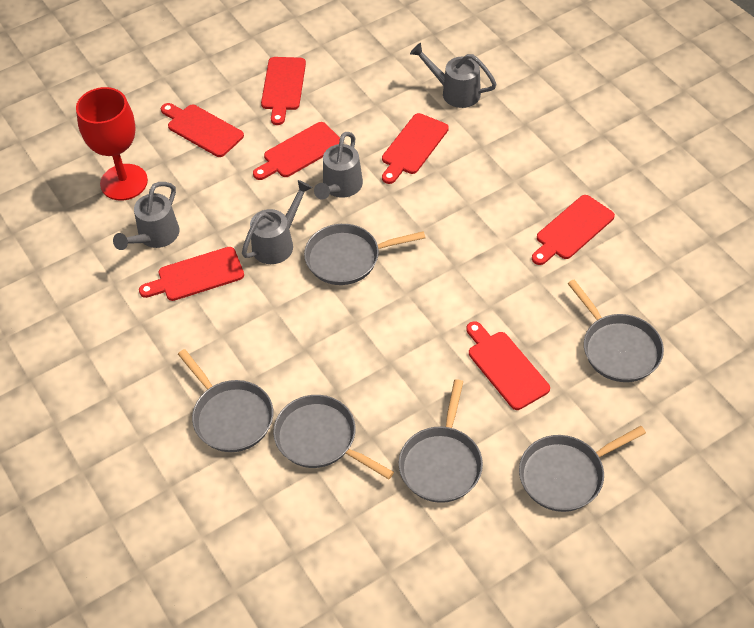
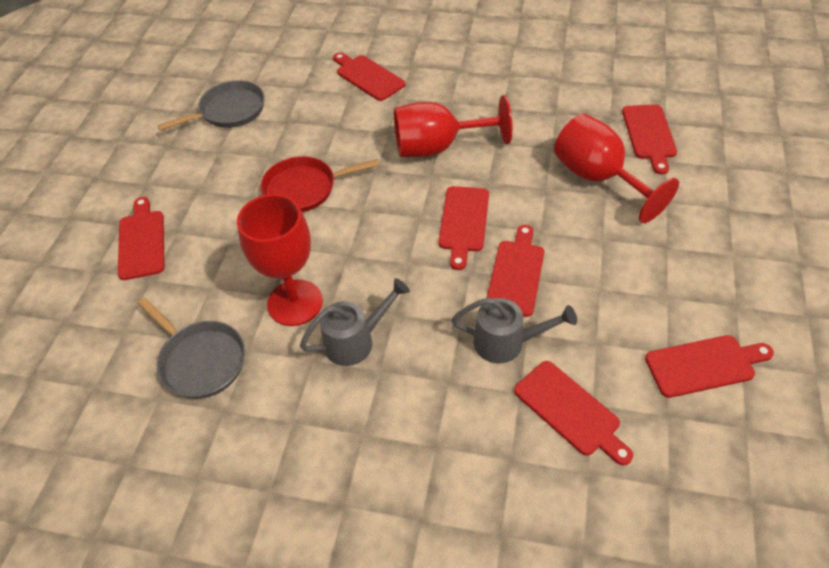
grey pan: [178,349,273,452] [273,395,394,479] [304,224,425,285] [399,379,483,503] [519,426,646,512] [567,280,664,382] = 6 -> [138,298,245,399] [157,80,265,131] = 2
grey watering can: [113,182,179,250] [242,180,312,264] [314,132,363,200] [410,43,497,108] = 4 -> [300,278,410,366] [451,298,577,363] = 2
red goblet: [76,87,148,200] = 1 -> [237,194,323,326] [394,95,512,157] [554,114,679,223] = 3
red pan: none = 0 -> [261,156,380,212] = 1

